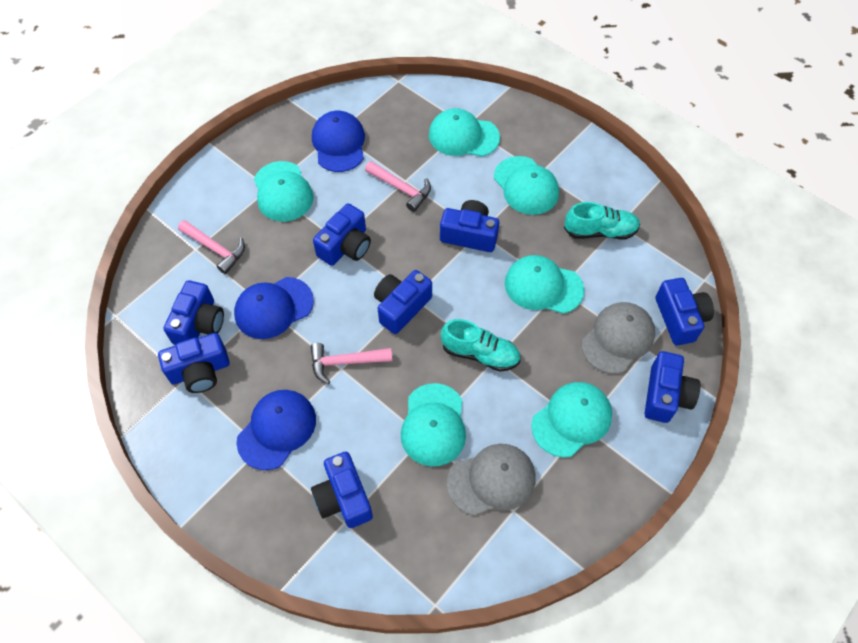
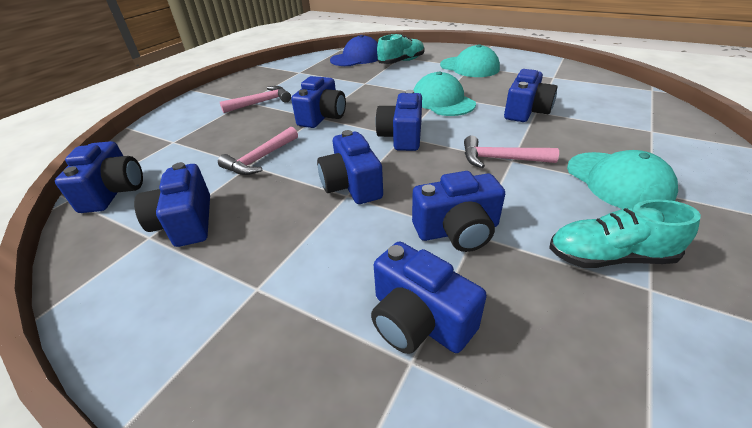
blue cap: [234,277,314,339] [236,390,316,470] [312,111,365,172] = 3 -> [330,35,378,66] = 1
grey cap: [447,444,536,516] [582,302,655,374] = 2 -> none = 0
turquoise cap: [254,161,313,222] [401,383,466,467] [429,108,500,157] [494,156,559,215] [505,255,584,314] [531,382,612,457] = 6 -> [413,71,476,116] [440,44,500,77] [567,150,678,209] = 3

